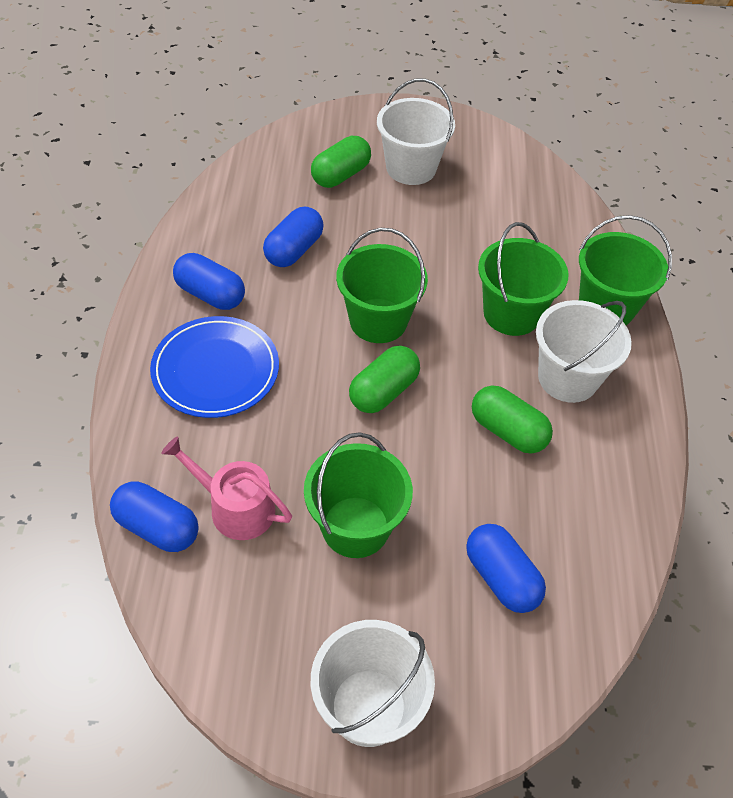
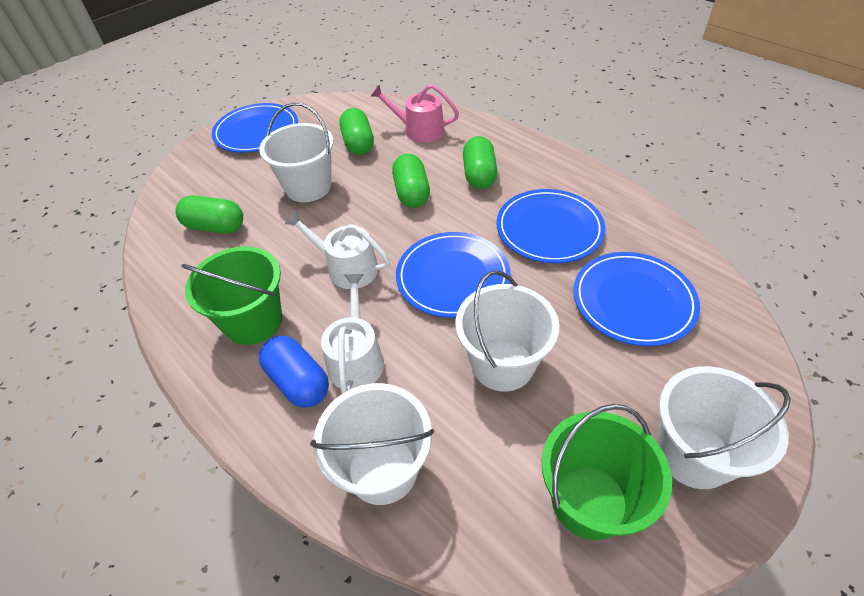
blue capsule: [110,482,199,552] [173,253,245,310] [263,207,324,267] [466,524,546,613] = 4 -> [259,336,329,408] = 1
blue plate: [150,316,279,418] = 1 -> [212,103,298,153] [396,232,511,318] [496,189,605,263] [573,252,700,346] = 4
green bucket: [304,432,413,558] [336,228,428,343] [478,222,569,336] [579,215,672,325] = 4 -> [181,246,282,345] [542,404,672,540] = 2
green capsule: [311,136,371,188] [349,346,420,413] [472,386,553,454] = 3 -> [175,195,243,234] [340,108,374,155] [392,154,430,208] [463,136,498,189] = 4
white bucket: [311,620,435,747] [377,79,455,185] [536,300,632,403] = 3 -> [259,103,334,202] [310,383,434,505] [455,270,559,392] [657,366,791,489] = 4
white watering can: none = 0 -> [285,211,390,289] [321,274,384,394] = 2

